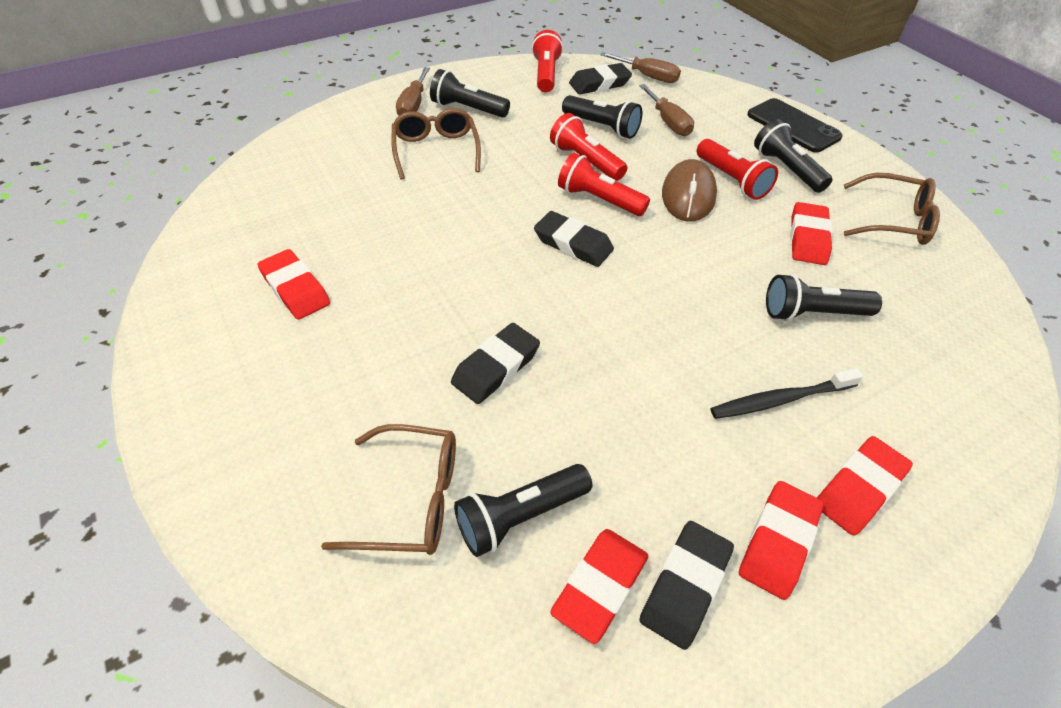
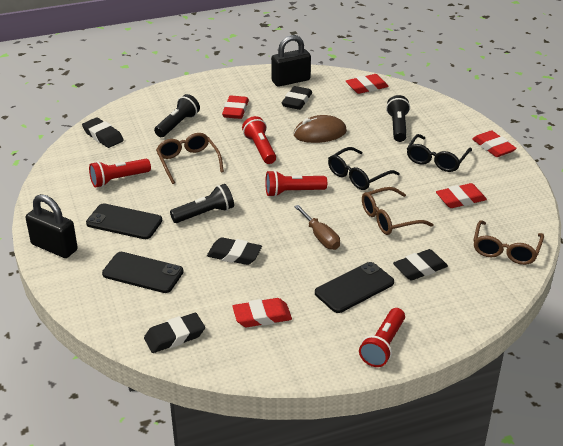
black eraser: [451,323,540,404] [534,211,614,267] [569,63,632,94] [639,521,734,650] = 4 -> [82,117,124,148] [144,313,205,353] [207,237,262,265] [281,86,312,110] [393,249,448,281] = 5
black flashlight: [430,69,510,118] [454,464,592,557] [562,95,642,139] [754,119,832,193] [766,274,882,321] = 5 -> [154,94,200,137] [170,184,234,223] [386,95,410,142] = 3
black glasses: none = 0 -> [328,147,399,190] [407,134,472,172] = 2
black padlock: none = 0 -> [26,194,78,258] [271,35,311,87] = 2
black phone: [747,98,842,153] = 1 -> [86,203,162,239] [102,252,183,293] [315,262,394,313] = 3
black toothbrush: [711,368,863,419] = 1 -> none = 0
brown screwdriver: [396,67,430,116] [600,52,681,83] [639,84,694,136] = 3 -> [294,205,340,250] = 1

